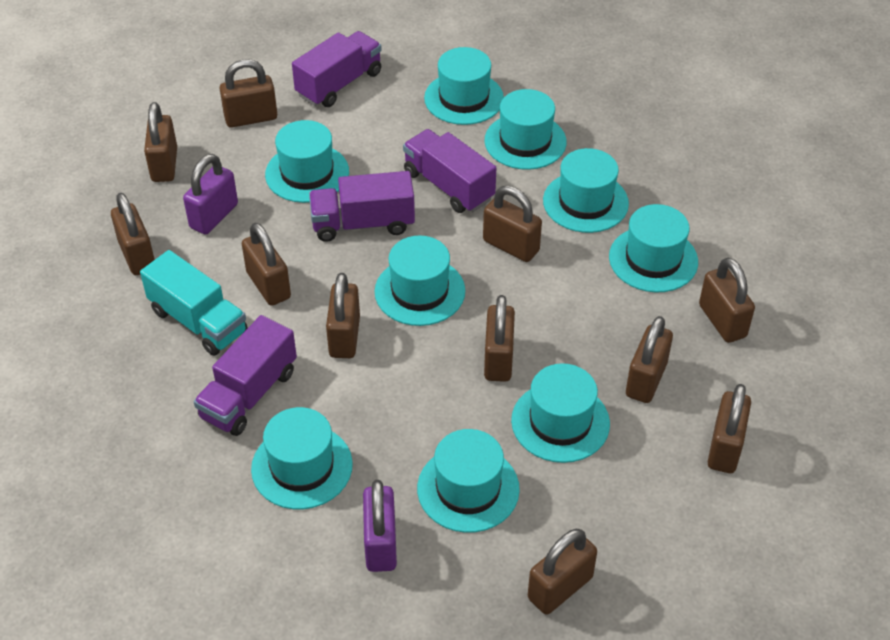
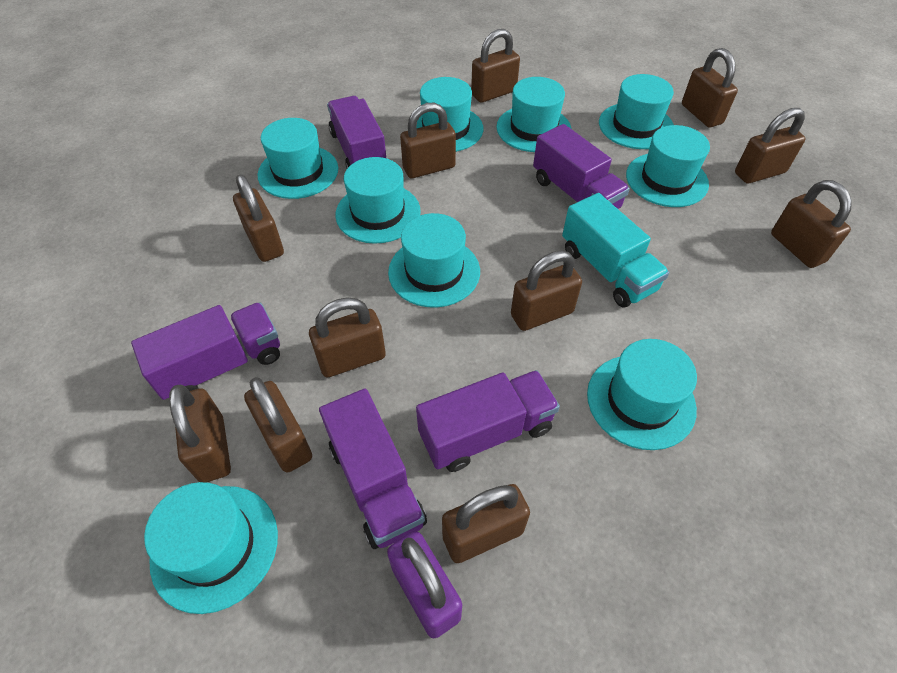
purple padlock: [183,154,238,235] [363,480,397,572] = 2 -> [387,531,462,638] = 1
purple truck: [194,315,297,436] [292,31,382,107] [309,171,415,242] [403,129,496,213] = 4 -> [131,302,280,400] [319,389,427,549] [327,96,387,169] [416,370,560,472] [533,124,630,209] = 5

